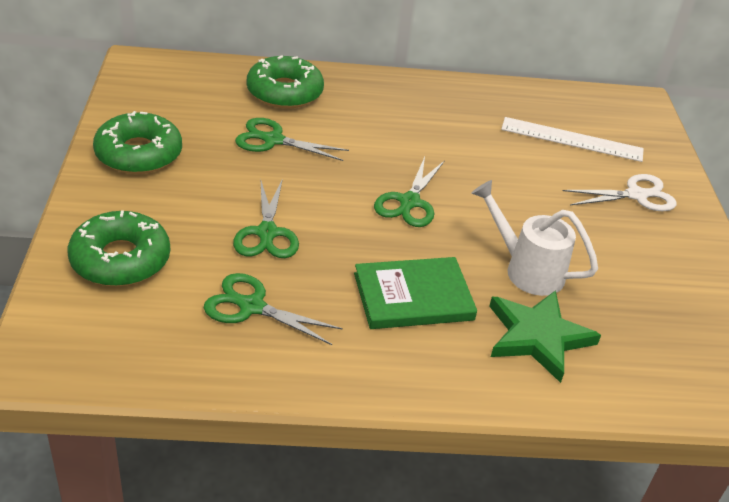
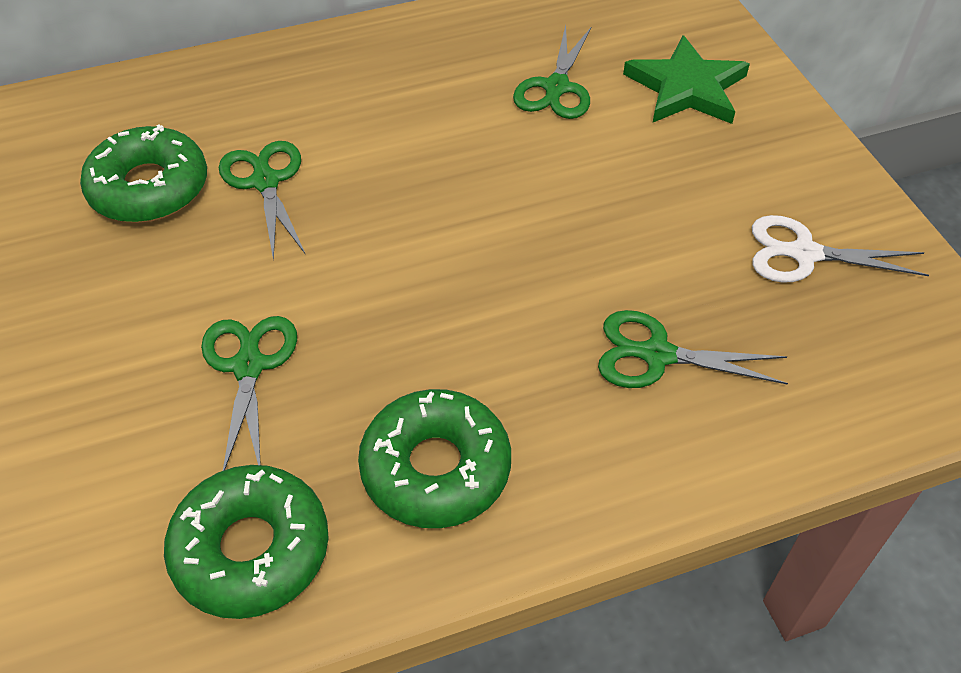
green book: [354,257,477,329] = 1 -> none = 0
white ruler: [501,117,644,162] = 1 -> none = 0
white watering can: [471,180,598,296] = 1 -> none = 0

